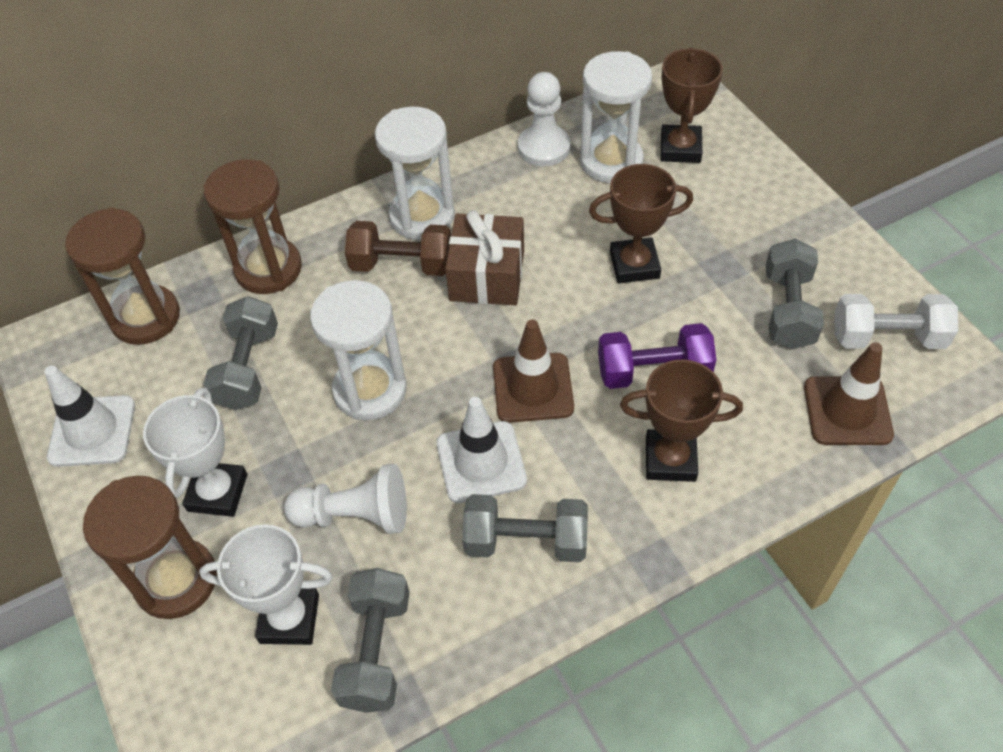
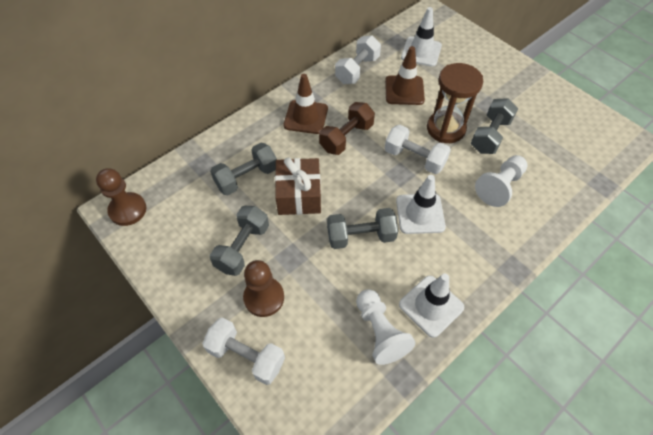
brown hourglass: [65,208,180,345] [83,476,217,619] [203,159,302,294] = 3 -> [427,63,483,143] = 1
brown pawn: none = 0 -> [96,169,146,226] [243,260,284,317] = 2
brown trophy: [589,164,693,283] [620,359,743,482] [661,47,723,163] = 3 -> none = 0
purple dumbbell: [598,323,716,389] = 1 -> none = 0
white dumbbell: [834,294,958,349] = 1 -> [202,318,285,385] [335,35,381,84] [385,125,451,174] = 3
white hourglass: [310,280,407,420] [375,107,455,240] [580,51,652,183] = 3 -> none = 0
white traffic cone: [45,366,135,467] [436,397,527,503] = 2 -> [396,175,446,234] [399,274,464,338] [401,7,442,67] = 3
white trophy: [143,388,247,517] [199,524,333,645] = 2 -> none = 0

